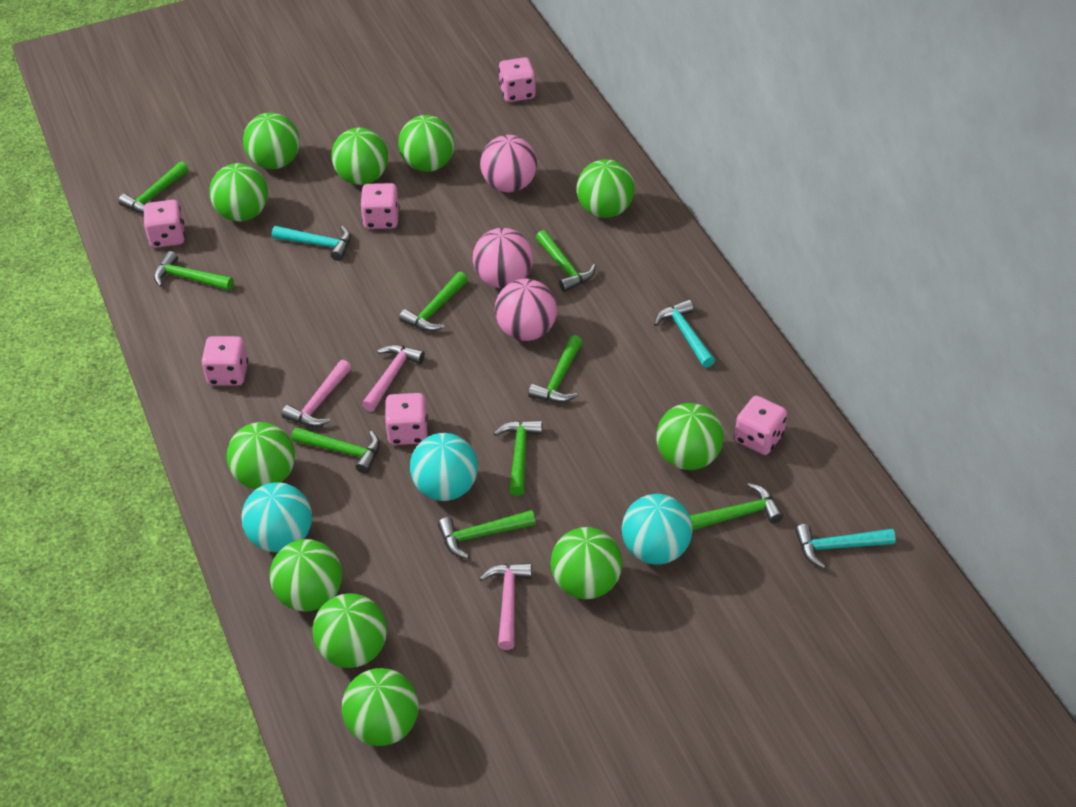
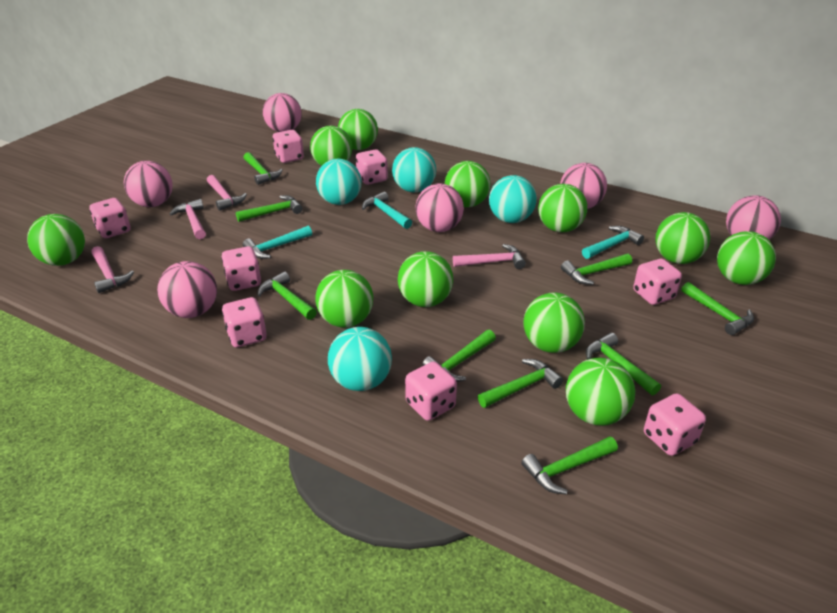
pink ball: [473,228,533,288] [480,135,537,192] [495,279,557,341] = 3 -> [124,161,173,207] [157,261,217,318] [263,93,302,132] [416,183,464,232] [560,163,607,209] [726,195,781,240] = 6
pink dice: [143,200,185,248] [201,336,248,386] [360,183,399,229] [385,393,428,445] [498,57,536,102] [735,396,787,455] = 6 -> [89,198,130,238] [221,246,261,291] [222,297,267,348] [273,130,304,163] [356,149,388,185] [405,361,457,421] [633,259,682,305] [644,393,706,456] = 8
pink hammer: [282,360,352,427] [362,344,425,412] [479,563,532,650] = 3 -> [91,246,134,293] [170,199,206,239] [207,175,247,211] [453,244,526,269] = 4
turquoise ball: [241,482,312,552] [410,433,478,501] [622,494,693,565] = 3 -> [316,159,362,205] [328,327,392,391] [392,147,436,192] [489,175,537,223] = 4

